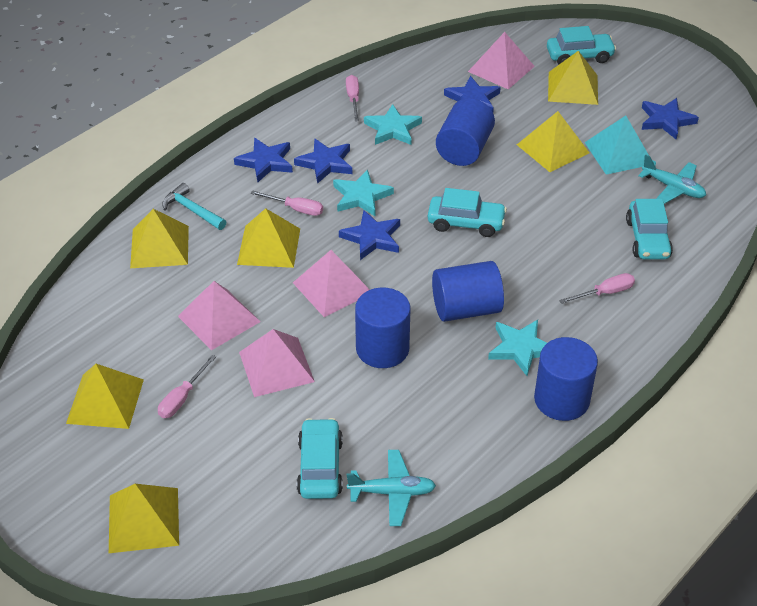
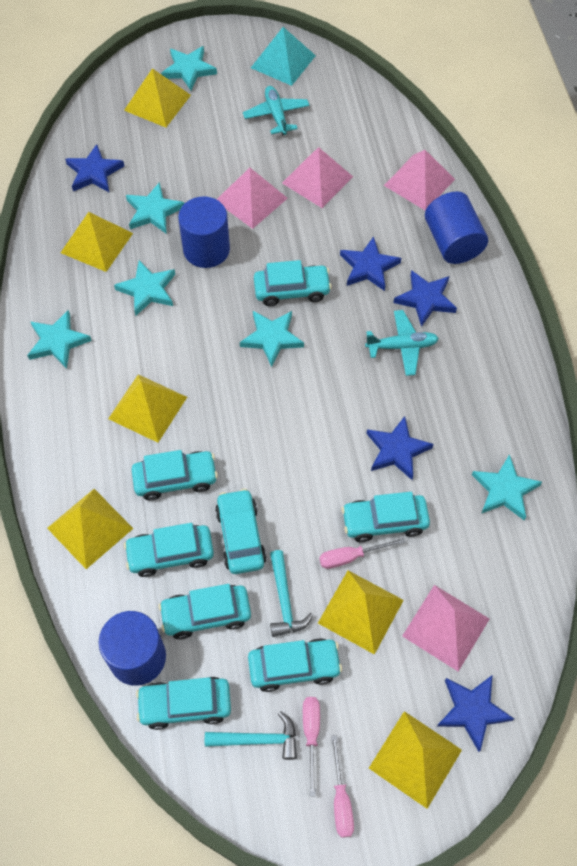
blue cylinder: [355,288,411,368] [432,261,504,322] [436,98,495,166] [534,337,598,421] = 4 -> [99,611,166,686] [178,196,230,268] [425,191,488,264] = 3
pink screwdriver: [158,355,216,418] [250,190,323,216] [346,75,359,121] [559,273,635,304] = 4 -> [303,697,320,796] [319,538,405,569] [331,735,354,838] = 3
turquoise car: [297,418,343,499] [428,188,507,237] [547,26,616,64] [626,199,673,259] = 4 -> [124,523,214,577] [132,450,218,500] [136,677,231,730] [158,584,251,639] [215,489,267,574] [248,638,342,692] [254,260,332,306] [341,492,430,542] = 8
turquoise hammer: [162,183,226,230] = 1 -> [205,711,297,760] [270,550,313,637] = 2
turquoise star: [333,169,394,216] [364,104,422,145] [488,320,547,376] = 3 -> [27,310,92,369] [114,260,175,316] [126,182,184,234] [161,46,217,90] [240,311,304,367] [472,454,542,520] = 6

